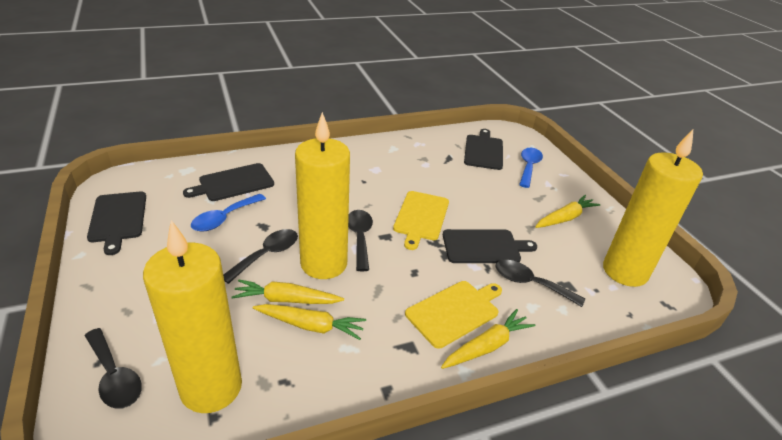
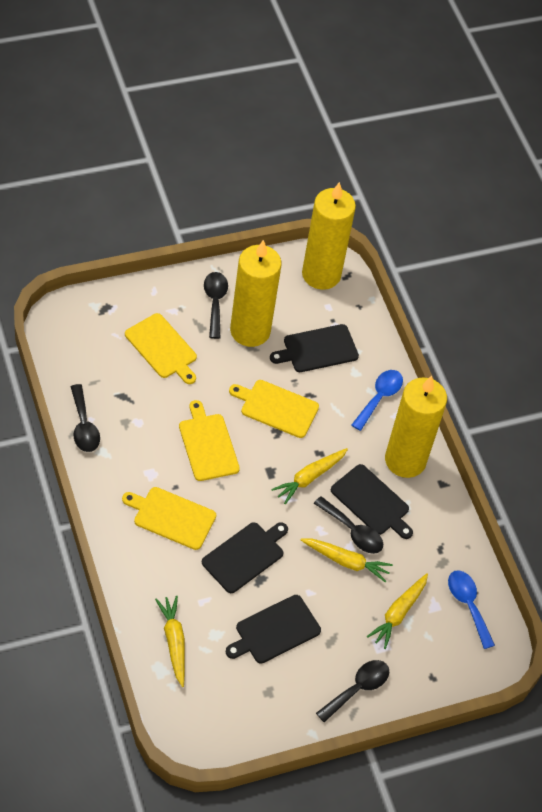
yellow cutting board: [393,191,449,250] [405,281,502,349] = 2 -> [122,487,216,550] [125,313,197,384] [179,400,240,481] [229,380,319,438] = 4

